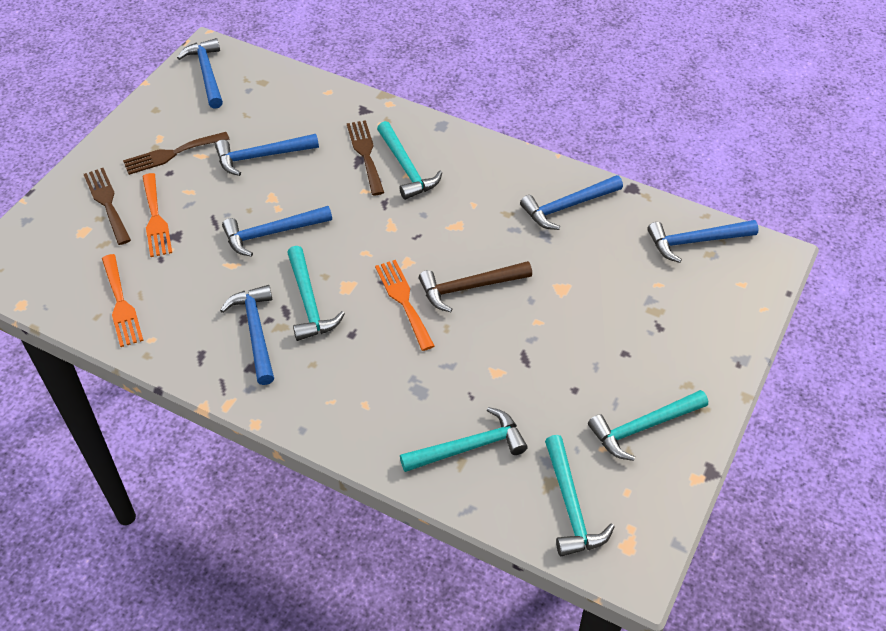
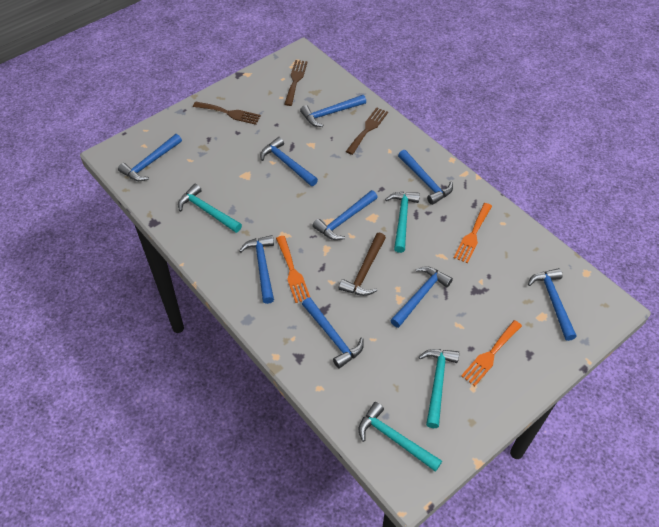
blue hammer: [177,38,223,109] [215,134,319,176] [220,285,274,385] [222,206,332,257] [520,175,623,230] [647,220,759,263] = 6 -> [118,134,182,181] [239,235,274,304] [260,137,318,186] [300,95,366,127] [302,297,364,369] [312,190,378,240] [390,266,453,328] [398,150,453,205] [528,268,577,341] = 9
turquoise hammer: [287,246,345,341] [377,121,442,200] [400,407,528,472] [545,435,615,556] [588,390,708,461] = 5 -> [178,184,242,233] [358,402,442,472] [385,192,420,253] [419,349,459,428] = 4

